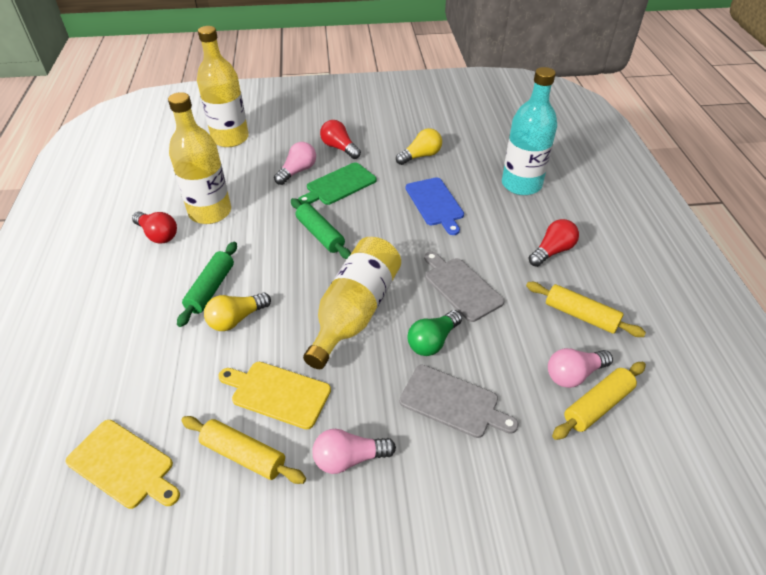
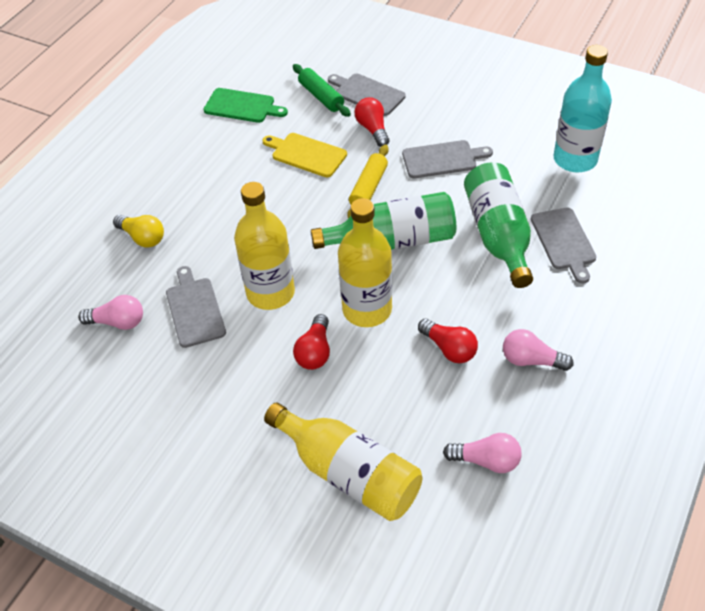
blue cutting board: [406,177,464,235] = 1 -> none = 0
green bottle: none = 0 -> [311,192,456,250] [464,162,533,288] = 2
green light bulb: [407,310,462,356] = 1 -> none = 0
green rolling pin: [177,242,237,327] [291,198,351,259] = 2 -> [293,64,351,117] = 1
grey cutting board: [399,365,519,438] [424,252,504,322] = 2 -> [166,266,226,348] [328,74,406,116] [402,140,493,178] [531,208,596,283] = 4
yellow cutting board: [65,420,180,509] [218,362,331,429] = 2 -> [262,133,347,177] = 1
yellow light bulb: [204,293,271,331] [396,128,442,165] = 2 -> [113,215,164,248] = 1
yellow rolling pin: [181,416,306,484] [526,282,646,337] [552,362,646,440] = 3 -> [347,145,389,218] = 1

